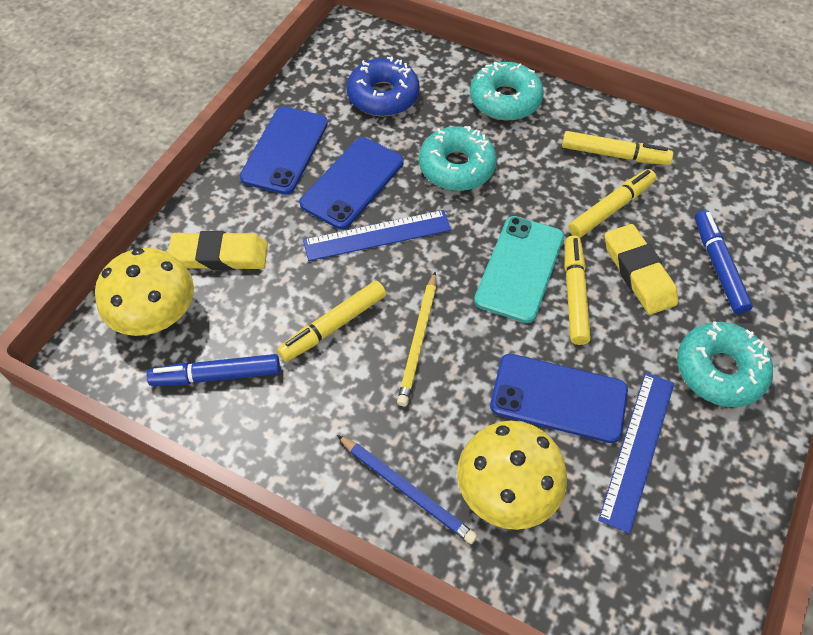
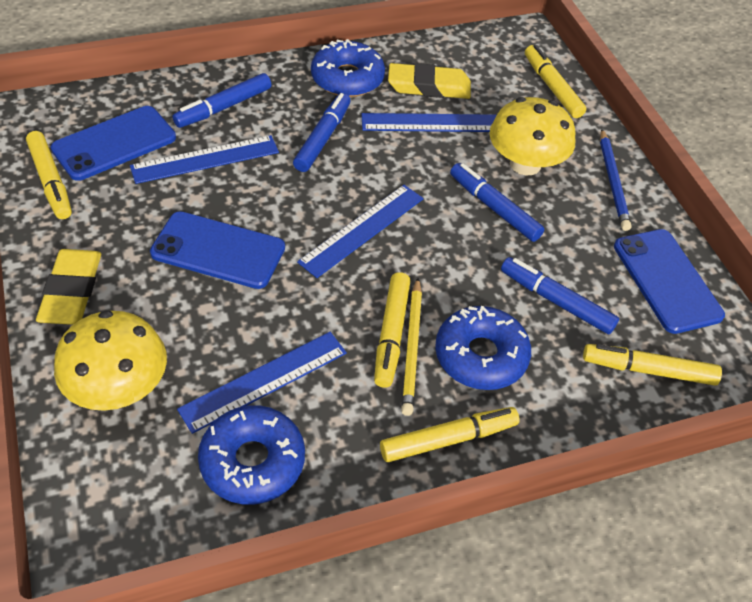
blue donut: [347,57,420,117] = 1 -> [198,405,305,504] [311,39,385,97] [435,306,531,390] = 3
blue marker: [147,354,280,386] [695,210,753,314] = 2 -> [172,73,271,128] [293,93,351,172] [450,163,544,242] [501,257,619,335] = 4
blue ruler: [303,210,451,261] [598,373,674,534] = 2 -> [130,135,279,184] [177,332,347,434] [297,185,423,278] [361,113,497,132] = 4
turquoise donut: [419,126,497,191] [470,62,544,120] [677,321,773,407] = 3 -> none = 0
turquoise phone: [474,216,564,323] = 1 -> none = 0
yellow marker: [277,281,386,362] [562,131,673,165] [564,236,591,345] [568,169,656,238] = 4 -> [26,131,72,219] [374,272,410,388] [380,407,520,462] [525,45,586,118] [583,344,722,386] = 5

